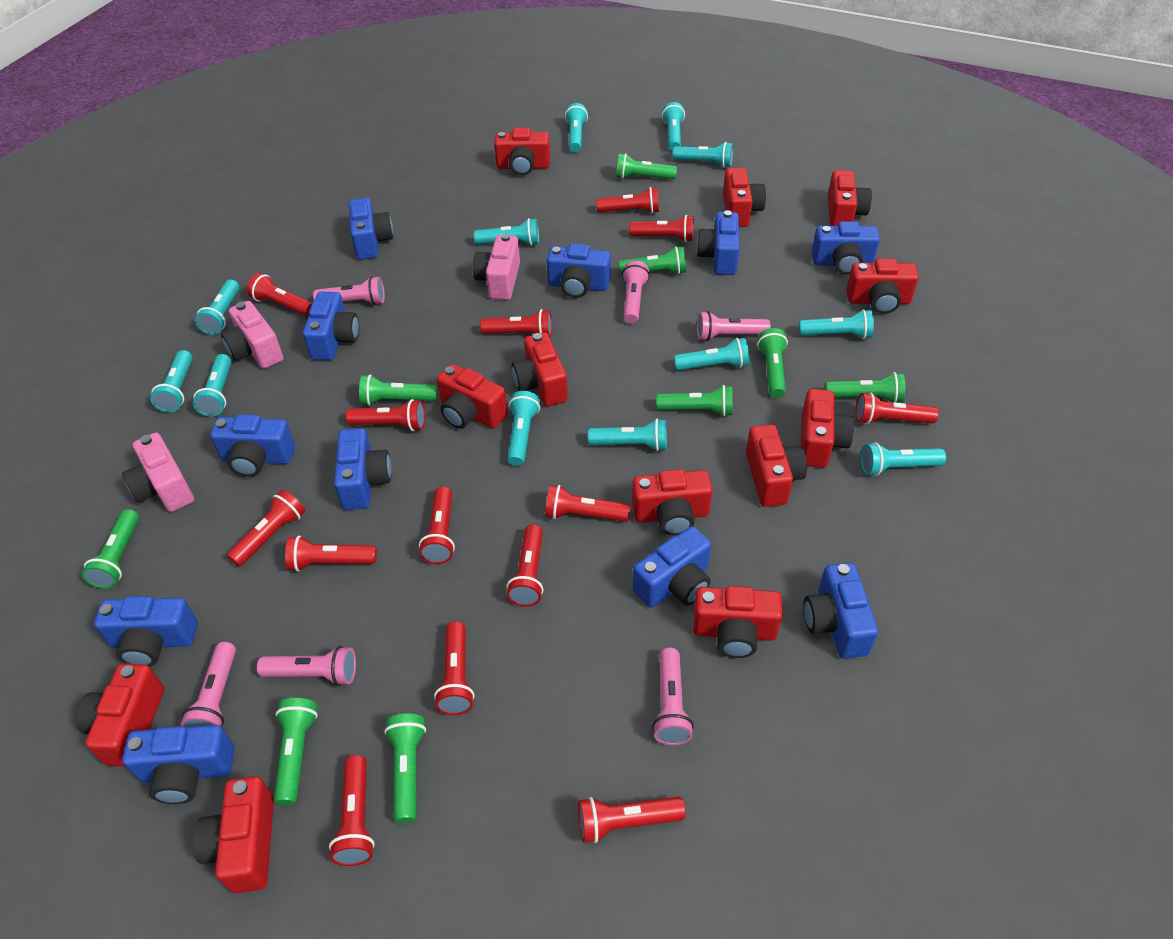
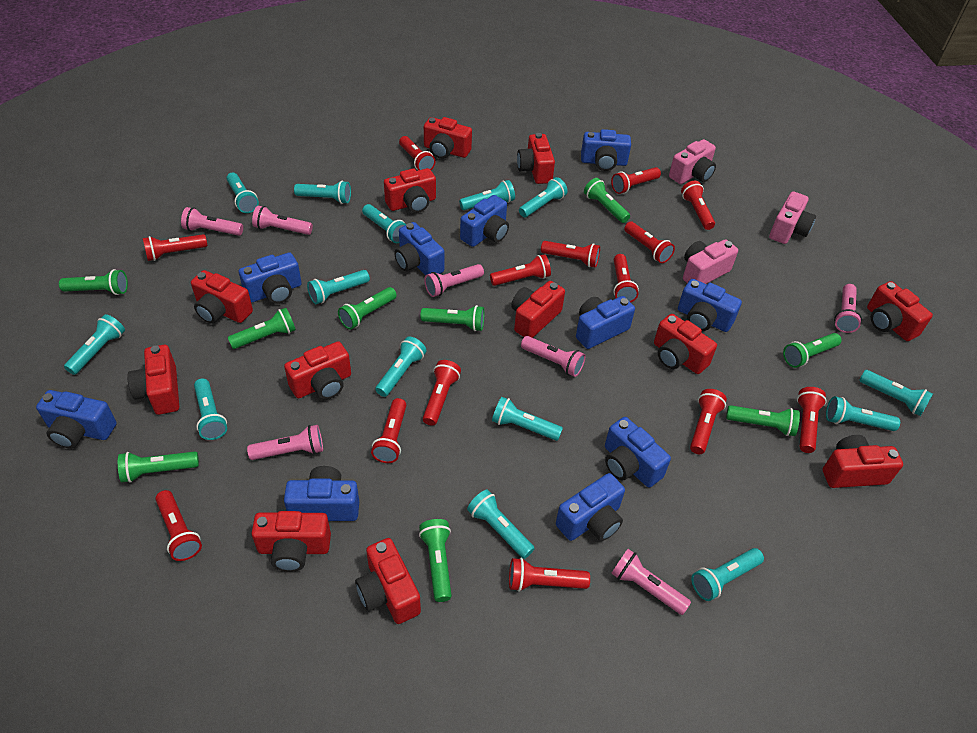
blue camera: [94,596,198,667] [122,725,235,804] [210,414,295,477] [303,292,359,361] [334,428,392,510] [349,198,393,260] [547,243,611,298] [633,526,711,608] [696,210,740,275] [803,562,878,658] [812,221,880,275] = 11 -> [36,390,117,449] [239,252,302,304] [284,466,359,521] [394,222,444,275] [460,195,509,247] [556,473,625,541] [576,296,635,349] [581,129,631,171] [605,417,671,488] [678,279,742,332] = 10
pink flashlight: [180,642,236,727] [257,646,356,686] [313,276,385,305] [622,261,650,324] [652,648,694,745] [697,311,771,341] = 6 -> [181,207,243,236] [247,425,323,460] [252,206,313,235] [424,264,484,297] [521,336,585,377] [611,549,691,615] [834,284,862,333] = 7
turquoise flashlight: [150,350,193,412] [193,354,232,417] [195,280,239,335] [474,218,539,246] [507,391,540,466] [565,103,588,152] [588,419,667,451] [662,102,685,151] [673,142,733,168] [674,338,749,371] [799,309,874,339] [860,442,946,476] = 12 -> [64,314,125,375] [194,378,227,440] [226,173,259,213] [294,181,351,204] [307,270,370,304] [362,204,406,243] [375,337,427,397] [459,180,515,210] [467,490,535,559] [492,397,563,441] [519,177,568,217] [691,548,764,601] [826,396,900,431] [859,370,933,416] = 14

